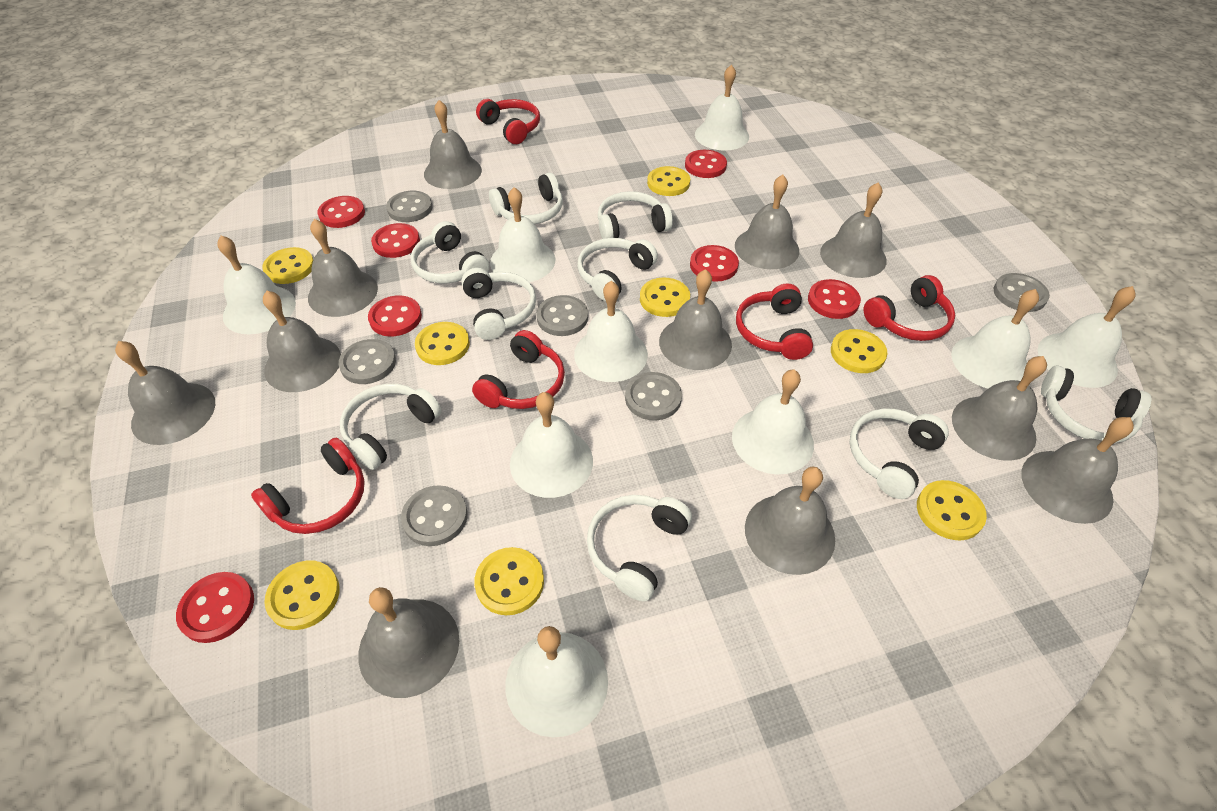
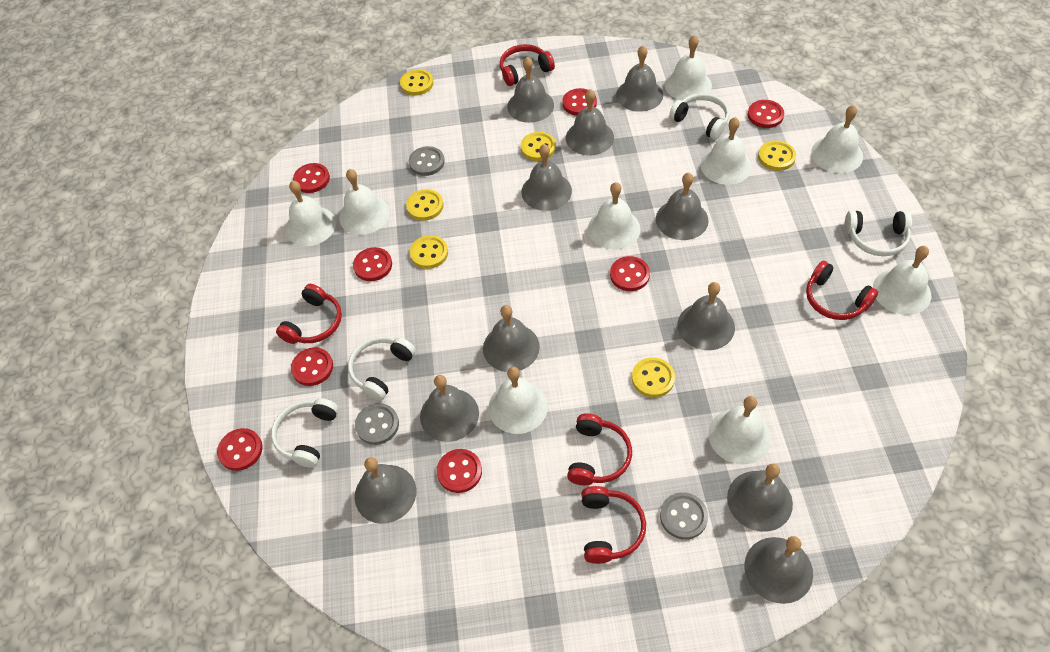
grey button: [339,339,396,384] [386,191,432,222] [401,485,468,546] [536,295,588,336] [625,372,682,420] [994,273,1050,312] = 6 -> [355,403,399,445] [409,146,445,176] [660,492,708,540] = 3
red button: [176,572,254,643] [317,196,365,228] [368,295,422,336] [371,223,420,258] [685,150,727,178] [690,245,739,282] [808,279,861,319] = 7 -> [217,428,263,471] [291,347,333,386] [293,163,330,193] [353,247,392,281] [437,449,482,493] [562,88,597,116] [610,256,650,291] [748,100,784,128] = 8
white headphones: [340,384,442,470] [411,221,490,284] [461,268,536,340] [489,173,563,224] [577,238,658,301] [587,495,692,602] [597,191,673,239] [849,409,949,499] [1041,366,1152,443] = 9 -> [271,398,339,468] [348,337,416,401] [669,93,729,140] [845,211,912,256] = 4
yellow button: [262,247,313,284] [264,560,340,630] [415,322,470,365] [474,547,544,615] [640,278,690,317] [647,166,690,196] [831,329,887,373] [917,480,987,540] = 8 -> [400,69,433,96] [406,189,443,221] [409,235,448,269] [520,132,556,161] [632,357,675,397] [758,140,796,171] = 6

